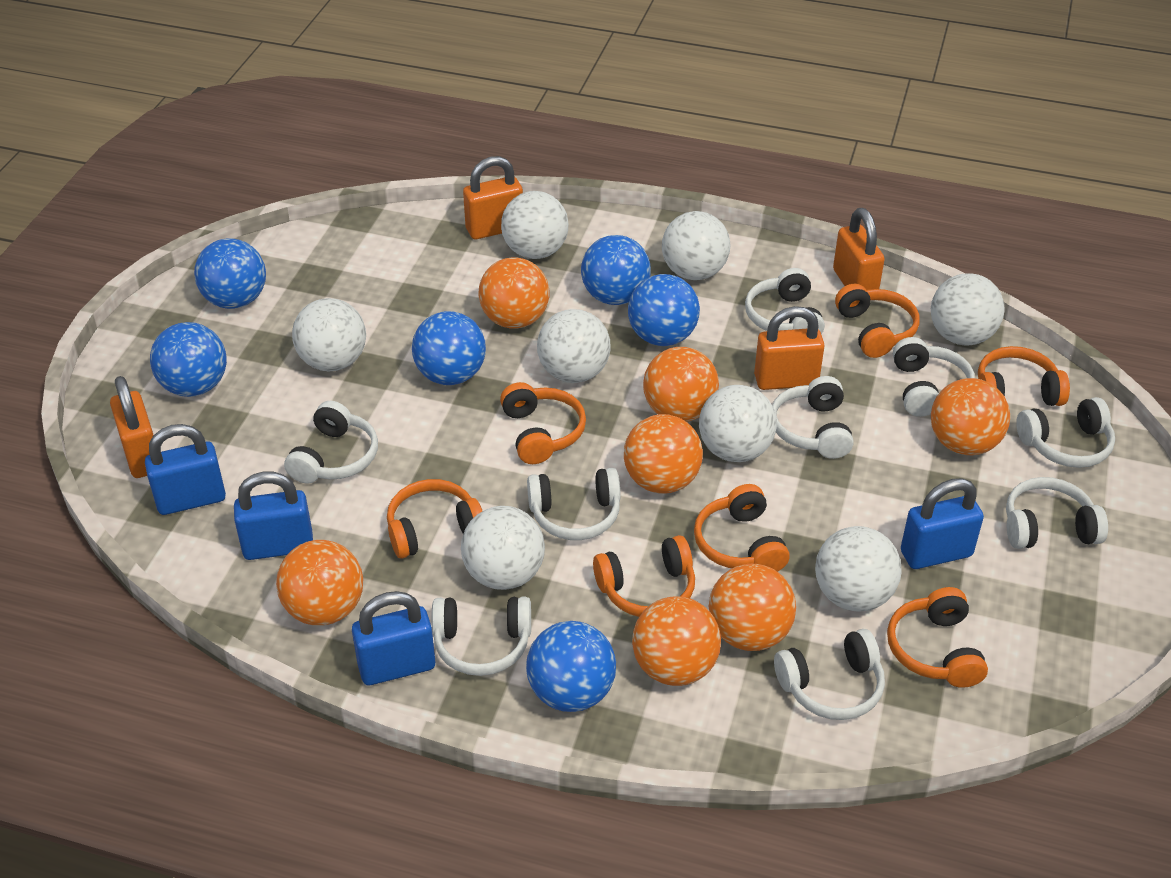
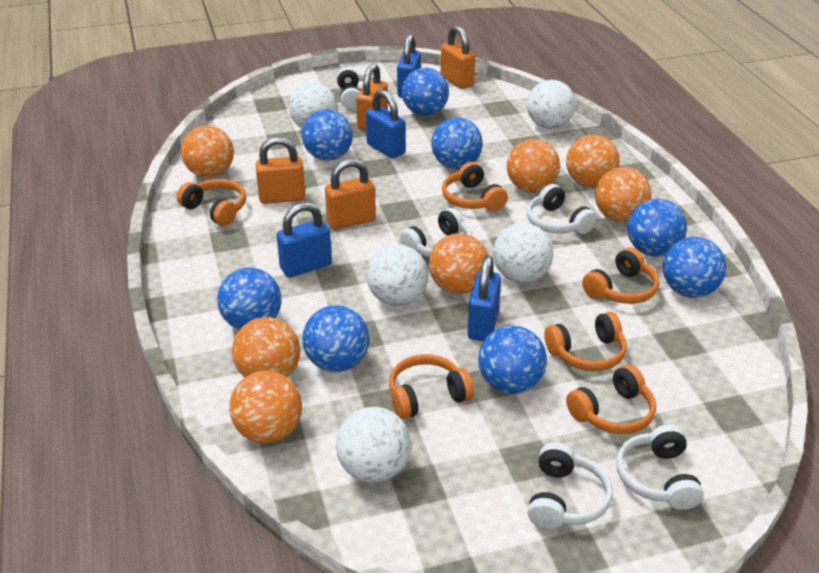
blue ball: [150,322,227,397] [194,239,266,309] [412,311,486,385] [526,621,616,712] [581,235,651,305] [628,274,700,346] = 6 -> [217,268,281,330] [302,110,353,161] [302,305,369,372] [402,68,449,116] [431,117,483,169] [478,326,547,394] [627,199,687,257] [663,237,726,298] = 8
orange headphones: [387,479,482,558] [500,382,586,464] [593,535,695,617] [694,484,790,572] [835,284,920,358] [887,587,988,688] [978,346,1070,406] = 7 -> [177,179,246,226] [389,354,474,419] [442,162,508,211] [544,312,627,371] [566,365,656,434] [582,247,659,304] = 6
white ball: [292,298,366,371] [461,506,545,590] [501,191,569,259] [537,309,610,383] [662,211,730,280] [699,385,777,462] [815,526,901,611] [931,273,1005,345] = 8 -> [289,82,337,129] [336,407,411,483] [367,244,428,306] [493,223,553,283] [527,80,576,129] = 5
white headphones: [284,401,378,484] [432,597,531,676] [527,468,621,540] [745,268,825,334] [772,376,854,459] [774,629,885,720] [893,337,975,417] [1006,477,1108,549] [1016,397,1115,468] = 9 -> [337,67,383,109] [400,208,472,257] [527,184,597,234] [527,442,613,529] [616,424,704,510] = 5

